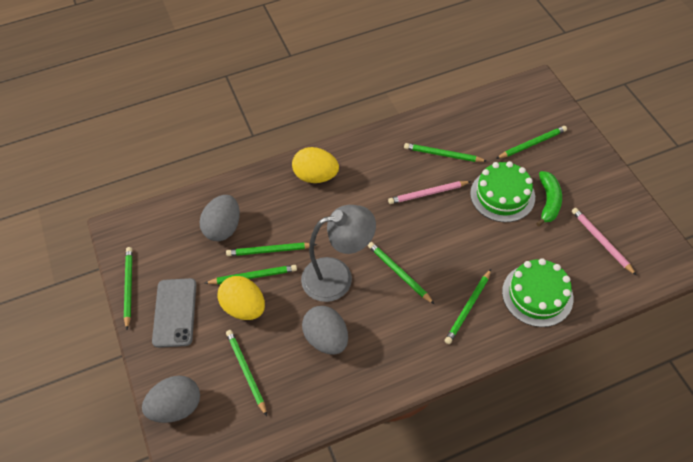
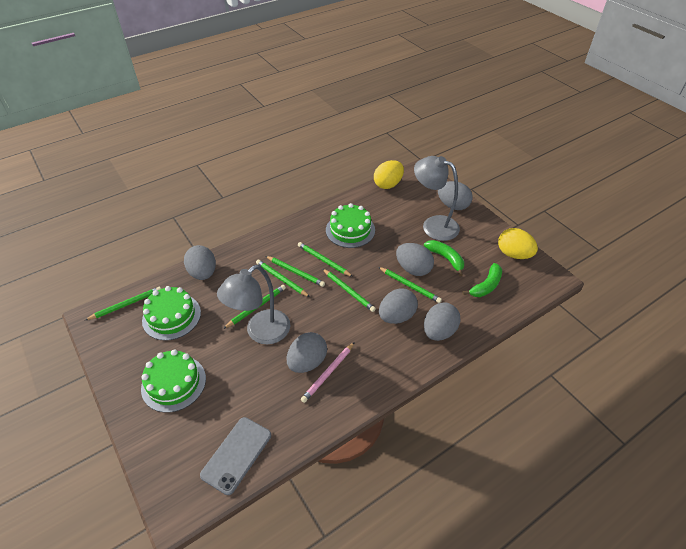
green banana: [536,171,562,227] = 1 -> [424,240,464,276] [462,263,502,297] = 2
green cake: [470,161,535,222] [502,258,573,327] = 2 -> [141,349,206,413] [142,286,201,341] [326,203,375,248] = 3
green pencil: [124,247,132,330] [205,265,297,284] [226,243,317,256] [226,330,267,416] [368,242,434,304] [404,143,487,162] [445,269,491,344] [496,126,567,159] = 8 -> [85,287,161,320] [223,285,286,329] [256,260,310,297] [266,256,325,287] [298,242,353,277] [323,269,376,312] [379,267,442,303] = 7
grey egg: [142,376,200,423] [200,195,240,241] [302,306,348,355] = 3 -> [184,245,216,280] [287,332,327,373] [379,289,418,324] [396,243,434,276] [424,302,461,341] [438,181,473,210] = 6
grey lamp: [301,205,376,302] = 1 -> [217,265,290,344] [414,156,460,241] = 2
pink pencil: [388,181,471,204] [572,208,637,276] = 2 -> [301,342,355,403] = 1

